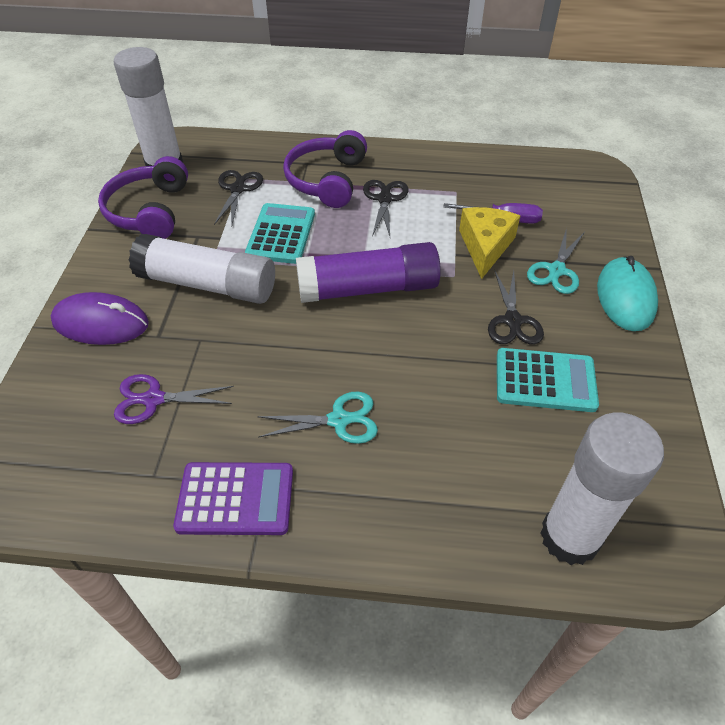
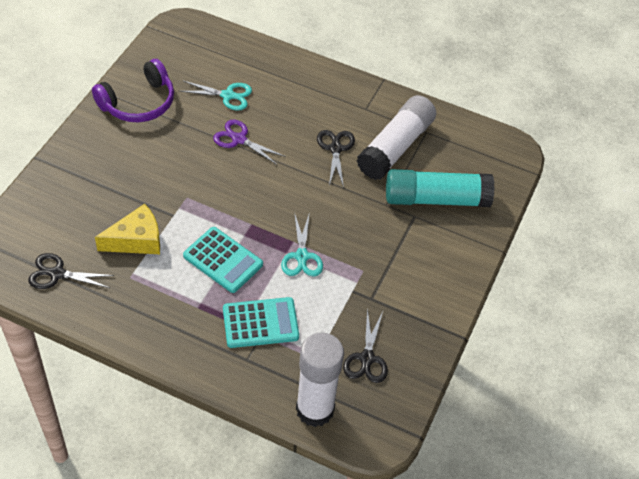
purple calculator: [173,462,293,535] = 1 -> none = 0
purple glue stick: [296,242,441,303] = 1 -> none = 0
purple headphones: [98,156,188,239] [283,130,367,208] = 2 -> [92,59,174,122] = 1
purple mouse: [51,292,149,345] = 1 -> none = 0
purple screwdriver: [444,203,543,224] = 1 -> none = 0
turquoise glue stick: none = 0 -> [386,169,495,207] = 1
turquoise mouse: [597,256,658,331] = 1 -> none = 0
white glue stick: [114,47,183,166] [129,234,275,304] [540,412,664,565] = 3 -> [296,333,344,427] [357,95,436,180] = 2

